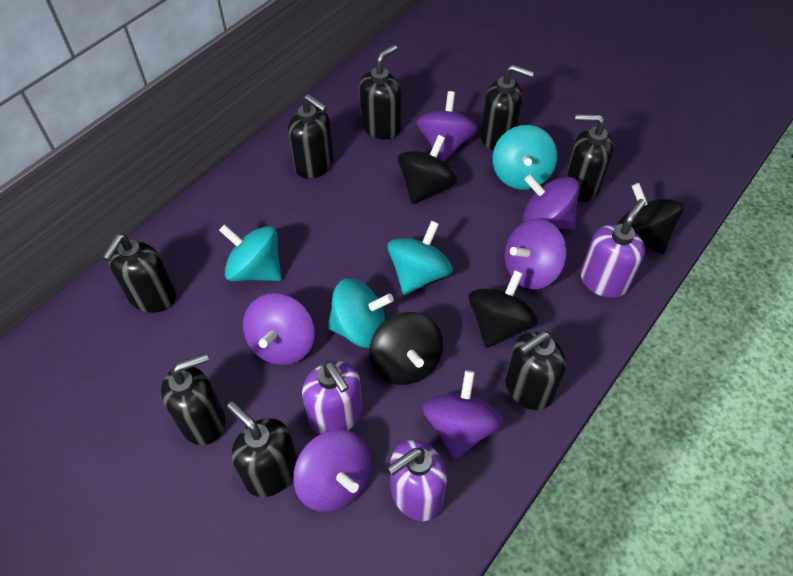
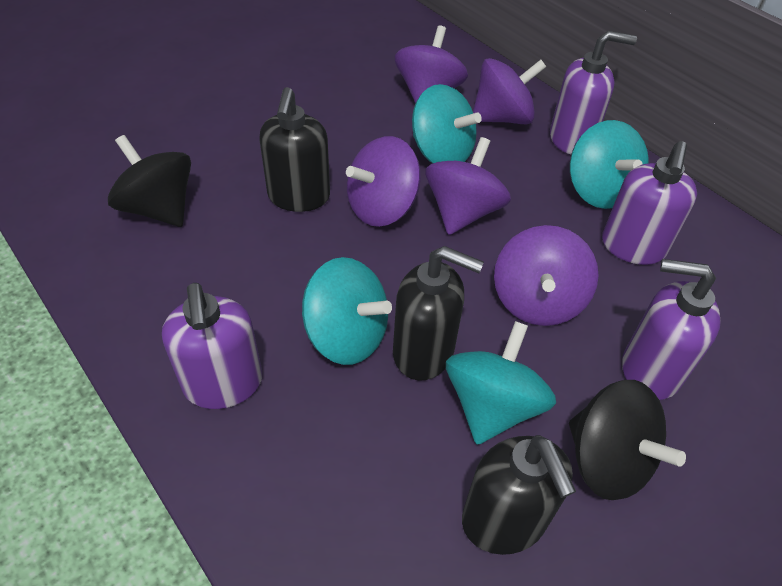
black soap dispenser: [102,234,176,313] [161,353,225,445] [227,401,298,497] [288,94,334,179] [359,45,401,140] [480,65,534,150] [505,331,566,410] [565,114,613,202] = 8 -> [259,87,330,212] [393,246,484,380] [462,435,576,555] = 3
black spinning top: [369,312,443,385] [398,135,457,204] [468,270,538,348] [617,183,683,254] = 4 -> [108,135,191,227] [569,380,686,500] = 2
purple soap dispenser: [302,361,362,434] [387,440,447,521] [580,199,646,298] = 3 -> [162,283,262,409] [550,31,637,154] [602,141,697,265] [622,259,721,400] = 4
purple spinning top: [243,293,314,365] [293,429,371,512] [416,91,478,161] [423,370,503,460] [505,219,567,289] [523,175,580,230] = 6 -> [346,136,421,227] [395,25,468,103] [425,137,511,235] [473,58,546,125] [494,225,599,326] = 5

